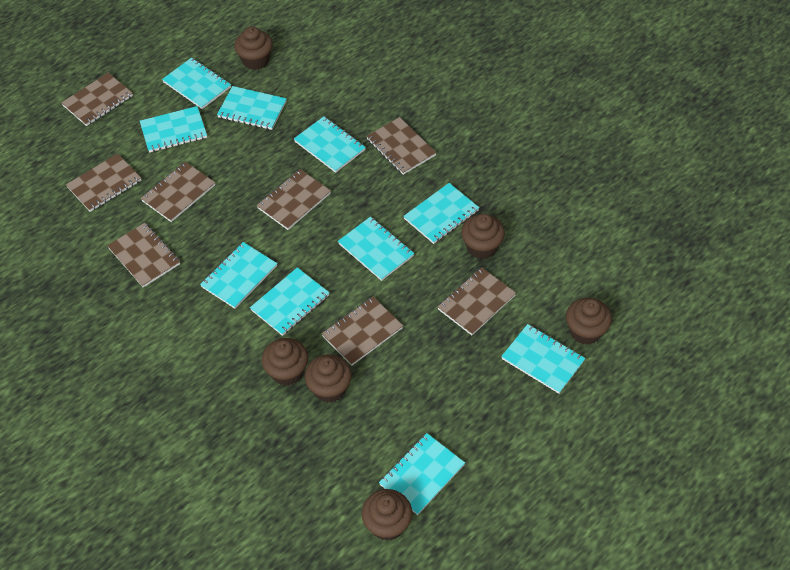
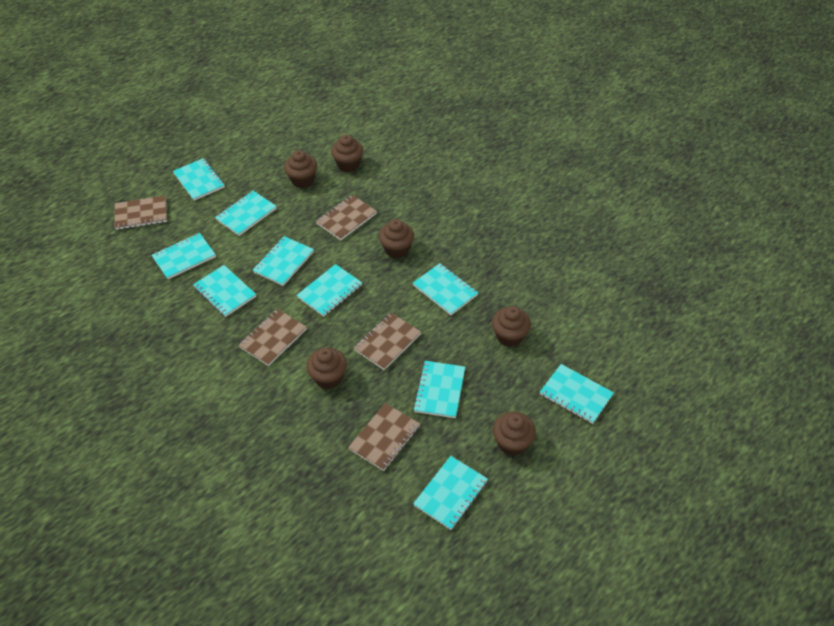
brown notebook: [61,73,133,126] [66,154,142,212] [107,223,180,288] [141,162,215,222] [256,169,331,230] [321,297,403,366] [366,117,437,175] [438,267,516,335] = 8 -> [114,196,167,230] [239,309,307,366] [316,195,377,240] [348,403,420,471] [353,313,421,370] = 5

